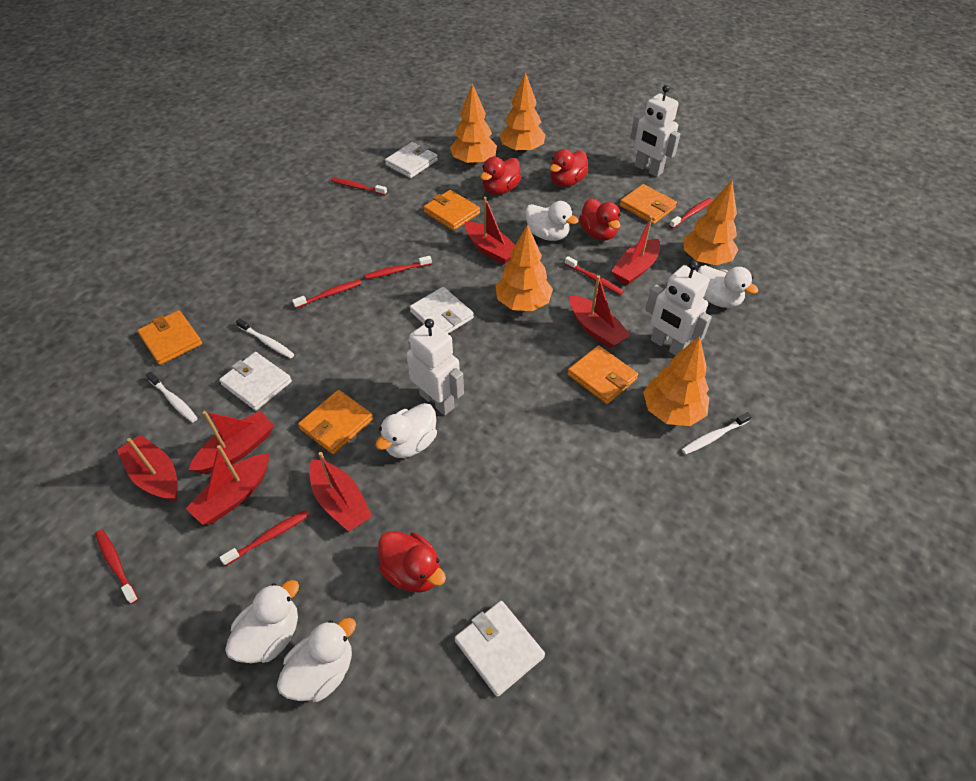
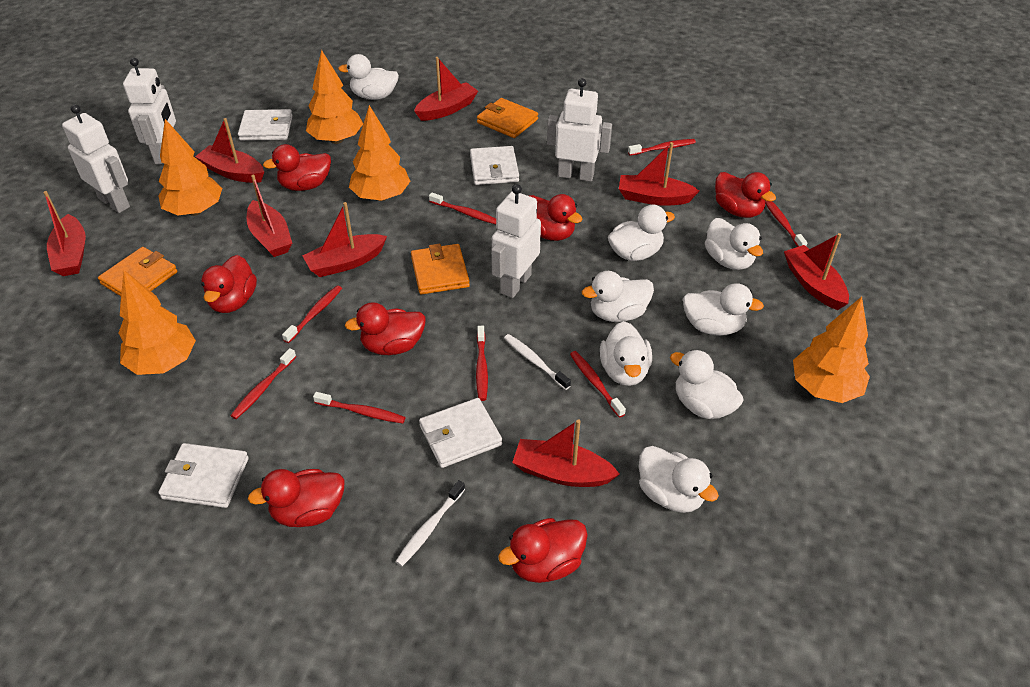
orange wallet: [137,310,202,365] [298,390,373,454] [424,190,480,231] [568,345,638,404] [620,184,677,224] = 5 -> [98,247,177,296] [411,244,470,295] [477,98,538,138] = 3
red boat: [117,435,178,501] [186,445,270,525] [189,411,274,474] [309,452,372,532] [465,197,515,265] [570,275,631,348] [611,216,660,285] = 7 -> [43,191,86,276] [195,118,264,183] [246,175,292,257] [302,202,387,277] [414,57,478,121] [512,419,620,487] [619,142,699,206] [784,233,849,310] = 8
red duck: [378,531,446,593] [480,157,521,195] [550,149,589,187] [579,198,620,241] = 4 -> [201,255,257,313] [248,469,344,527] [263,144,331,191] [345,302,426,355] [498,518,588,583] [530,194,582,241] [715,172,776,218] = 7
red toothbrush: [95,530,138,604] [220,510,309,566] [292,279,362,308] [331,178,387,195] [364,256,432,279] [565,256,624,295] [669,198,713,228] = 7 -> [231,348,296,419] [282,285,342,343] [313,392,405,423] [429,192,496,224] [476,326,488,401] [570,351,626,418] [628,139,696,156] [765,200,807,247] = 8
white duck: [225,580,299,663] [277,618,356,702] [375,403,437,458] [525,201,579,241] [698,265,758,308] = 5 -> [338,54,399,100] [582,271,654,322] [600,321,652,386] [608,205,675,261] [639,446,719,513] [670,350,744,419] [683,283,764,336] [705,218,763,270] = 8
white robot: [407,319,464,415] [630,85,680,177] [645,261,712,355] = 3 -> [62,104,130,213] [123,58,176,165] [491,184,541,298] [547,78,612,182] = 4
white toothbrush: [146,372,198,422] [236,318,294,358] [681,412,752,455] = 3 -> [395,480,465,566] [504,334,571,390] = 2

